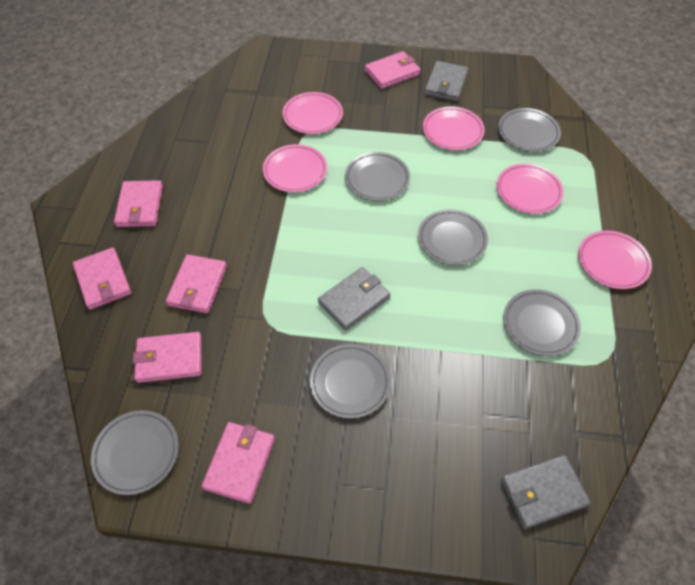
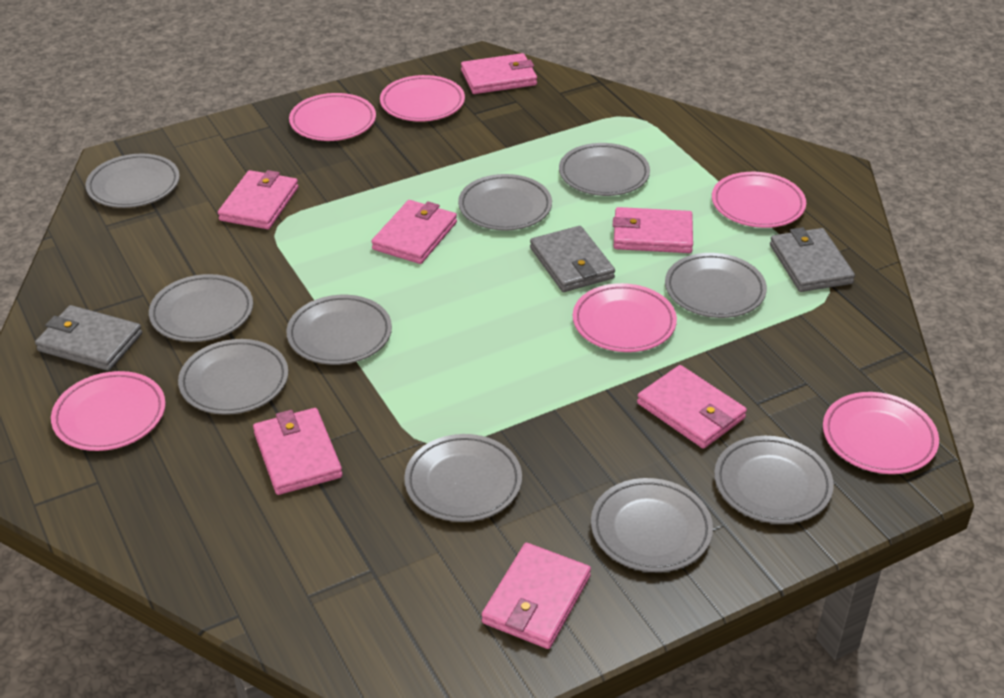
grey plate: [91,410,179,495] [310,344,391,419] [345,152,410,201] [418,209,488,265] [498,108,561,152] [503,289,581,356] = 6 -> [86,154,180,208] [149,274,253,342] [178,339,288,415] [286,295,392,365] [404,434,522,522] [458,174,552,231] [559,143,650,196] [591,478,713,572] [665,253,767,318] [714,436,834,524] = 10
pink plate: [263,144,327,192] [283,92,343,134] [423,107,485,150] [496,163,564,214] [578,231,652,289] = 5 -> [51,371,166,451] [289,93,376,141] [380,75,465,122] [573,283,677,352] [712,172,806,228] [823,392,939,474] = 6
pink wallet: [73,248,131,310] [114,180,163,227] [133,332,202,383] [166,254,227,314] [201,422,275,504] [365,51,421,89] = 6 -> [218,170,298,229] [253,408,343,495] [371,200,457,264] [461,53,537,94] [481,543,591,649] [613,207,693,253] [637,365,747,449] = 7

